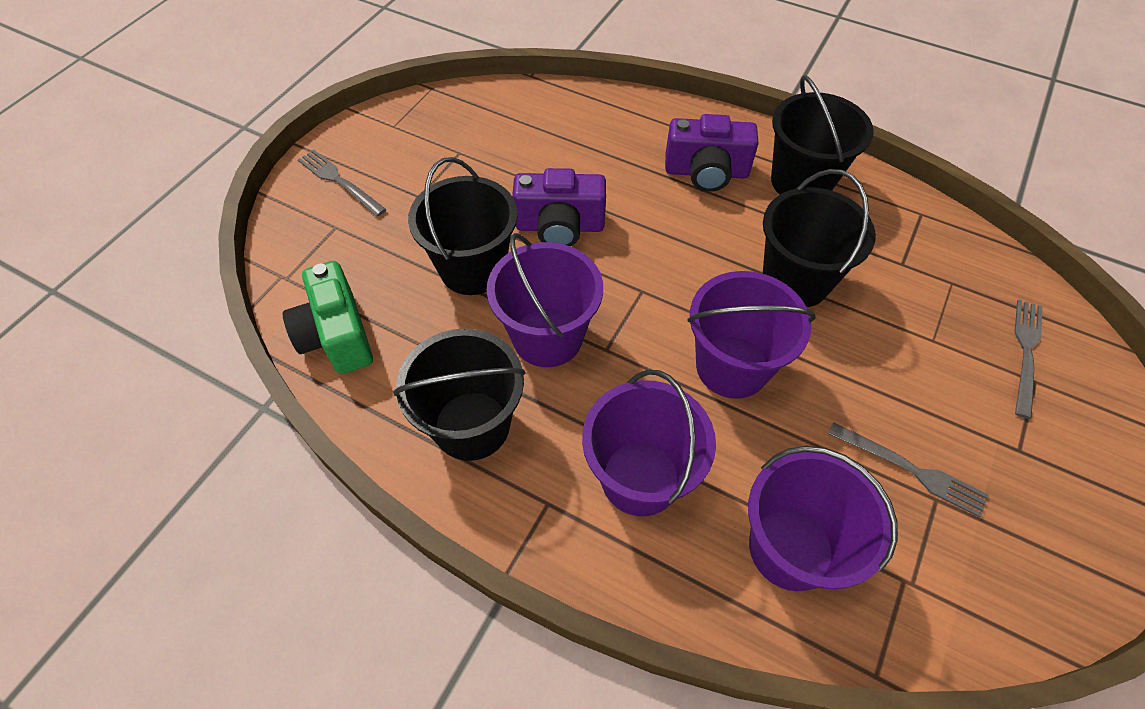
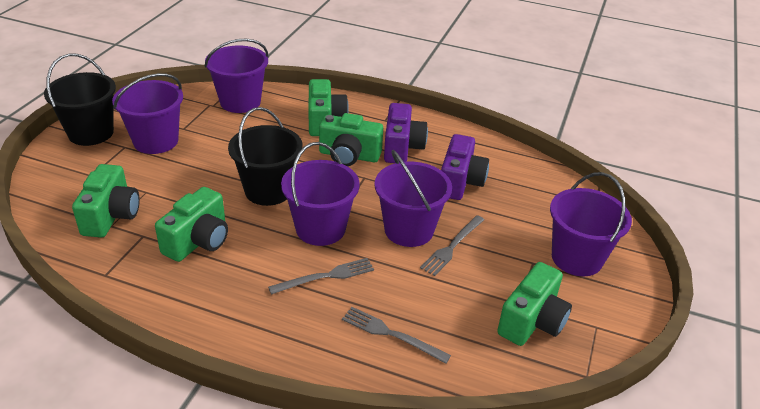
black bucket: [393,329,526,461] [408,157,518,295] [763,169,876,307] [771,75,874,194] = 4 -> [44,54,116,146] [228,107,303,206] = 2
green camera: [283,261,373,374] = 1 -> [72,164,140,238] [155,187,228,262] [308,79,349,136] [319,113,383,166] [497,262,572,346] = 5
purple bucket: [487,233,603,367] [582,370,716,516] [687,271,816,399] [748,446,898,591] = 4 -> [112,73,183,154] [205,39,269,113] [281,142,360,246] [374,150,452,247] [550,172,632,276] = 5

